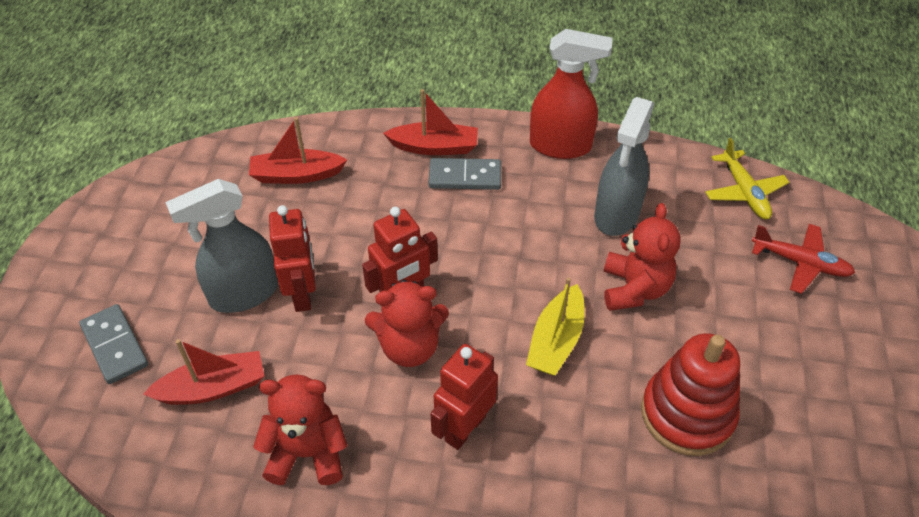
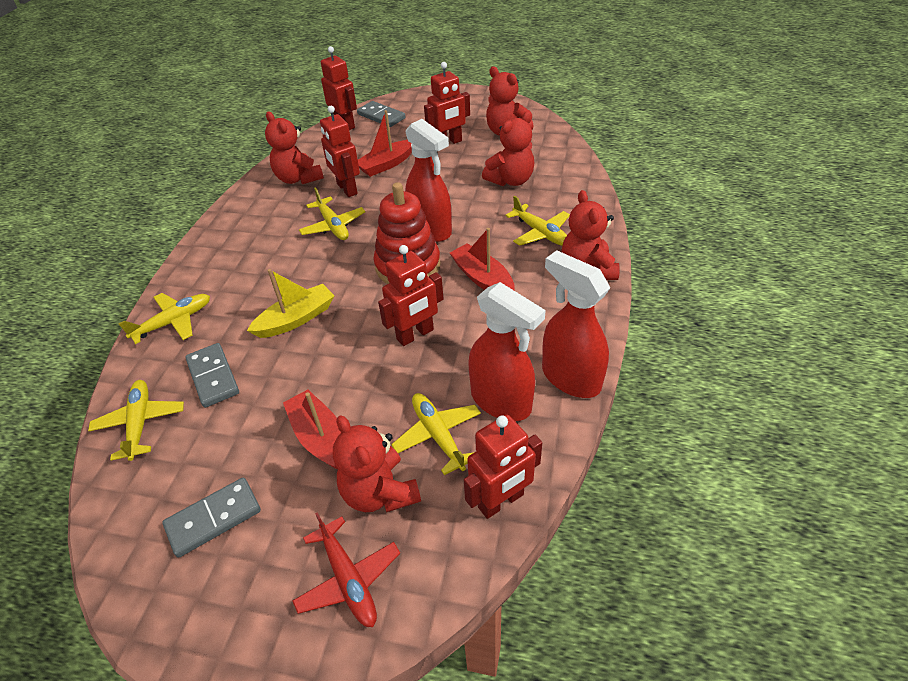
grey domino: [79,304,148,384] [429,158,501,190] = 2 -> [162,478,261,558] [185,343,239,408] [357,101,405,127] = 3
grey spray bottle: [165,179,278,313] [594,97,654,236] = 2 -> none = 0
red robot: [269,205,316,312] [362,207,438,293] [430,344,498,450] = 3 -> [320,106,360,197] [321,46,357,130] [378,245,444,346] [424,62,470,144] [464,414,542,519] = 5
red spray bottle: [530,29,613,159] = 1 -> [405,119,452,242] [468,282,546,421] [542,250,610,398] = 3
red teddy bear: [253,374,347,485] [365,279,449,367] [604,203,681,311] = 3 -> [265,111,324,184] [333,415,421,512] [482,111,534,186] [486,66,534,136] [561,190,620,280] = 5
yellow plane: [705,138,789,219] = 1 -> [88,380,184,461] [118,293,210,344] [299,187,365,240] [391,393,481,475] [505,196,570,246] = 5

